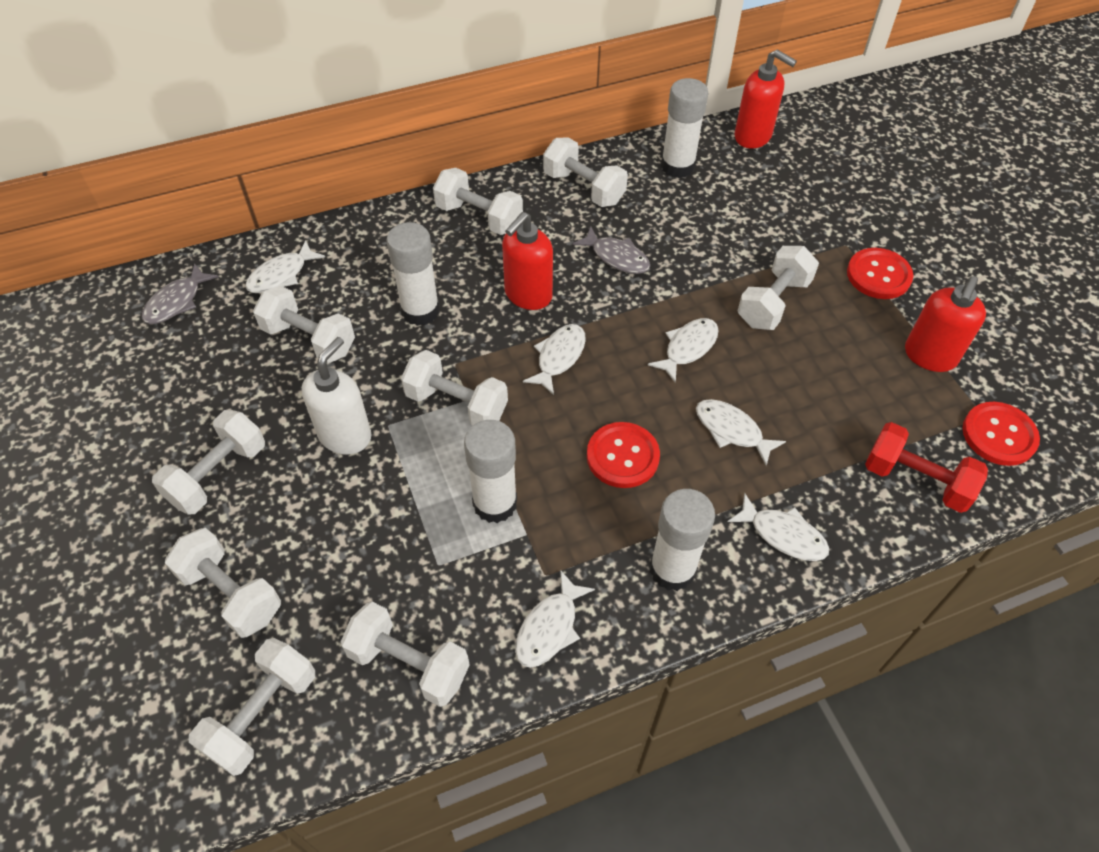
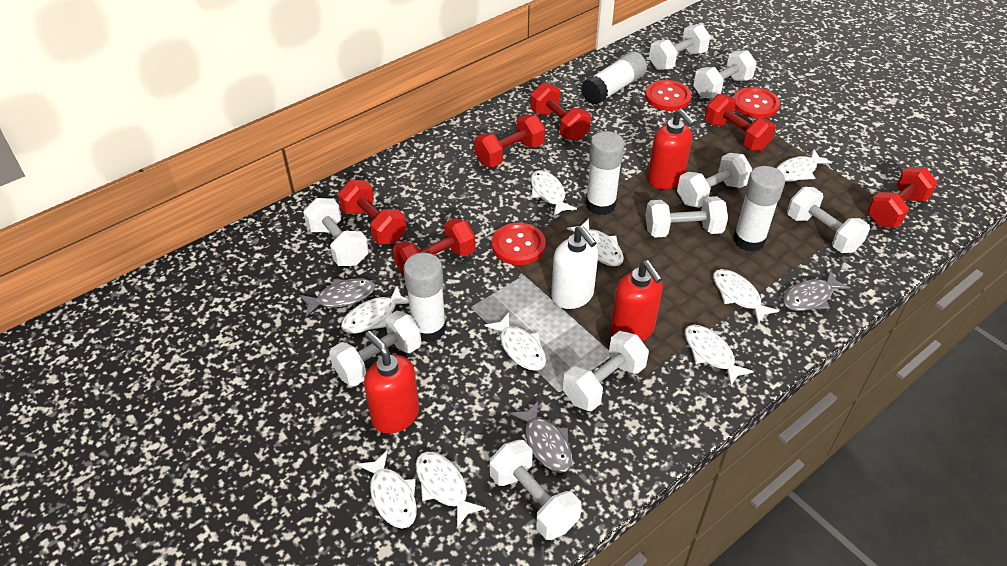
grey fish: [142,263,219,324] [573,227,650,274] = 2 -> [299,278,375,317] [510,401,572,473] [783,270,851,311] = 3
red dumbbell: [865,422,988,513] = 1 -> [338,180,406,244] [393,218,476,277] [474,115,545,167] [530,83,591,141] [705,94,776,151] [867,167,938,228] = 6
white fish: [245,240,325,293] [515,570,595,668] [523,324,586,395] [648,318,719,383] [696,399,786,466] [728,493,829,561] = 6 -> [341,286,409,334] [356,450,417,528] [416,452,486,528] [484,313,546,371] [530,170,577,217] [567,218,624,266] [685,325,754,386] [713,269,779,324] [776,150,832,182] = 9

